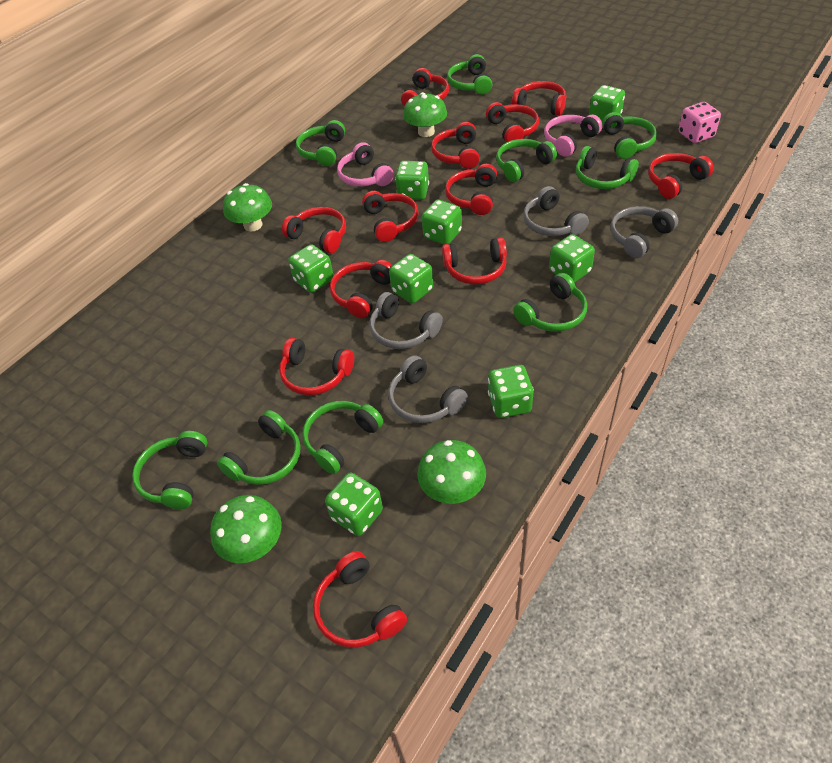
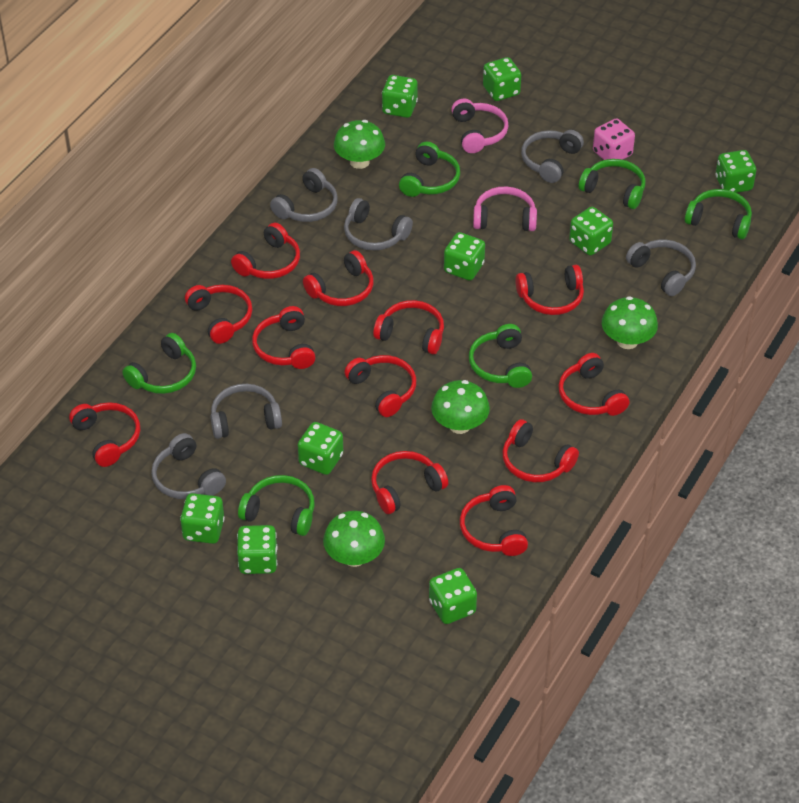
green dice: [288,244,334,293] [325,473,383,536] [389,254,433,303] [395,161,429,200] [422,200,462,245] [488,365,534,418] [549,234,595,283] [589,85,625,121] = 8 -> [180,493,225,544] [237,525,278,574] [298,422,343,475] [382,75,418,118] [429,568,477,624] [444,232,485,281] [483,57,521,101] [569,207,613,255] [715,150,756,193] = 9
green headphones: [132,431,208,509] [217,410,301,485] [296,120,345,166] [302,401,383,474] [447,54,492,95] [496,139,557,182] [513,273,587,332] [576,146,639,189] [602,112,657,159] = 9 -> [122,333,196,394] [238,475,315,536] [399,142,460,197] [469,324,532,388] [579,159,645,209] [685,189,752,239] = 6
grey headphones: [370,292,443,349] [388,355,468,423] [523,186,589,236] [610,206,678,258] = 4 -> [151,433,226,499] [211,384,282,439] [270,168,338,222] [344,198,413,251] [521,130,584,183] [626,240,696,296] = 6

